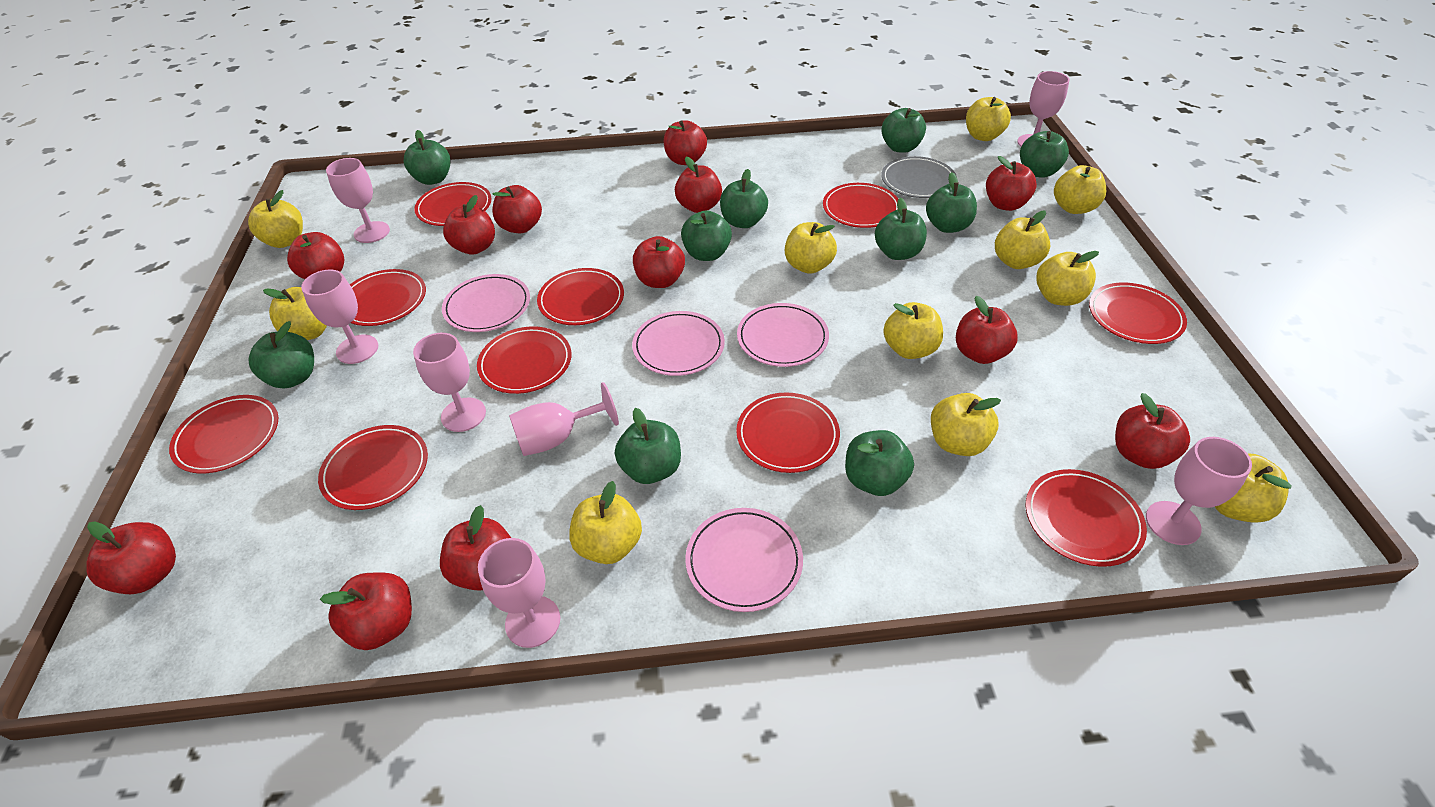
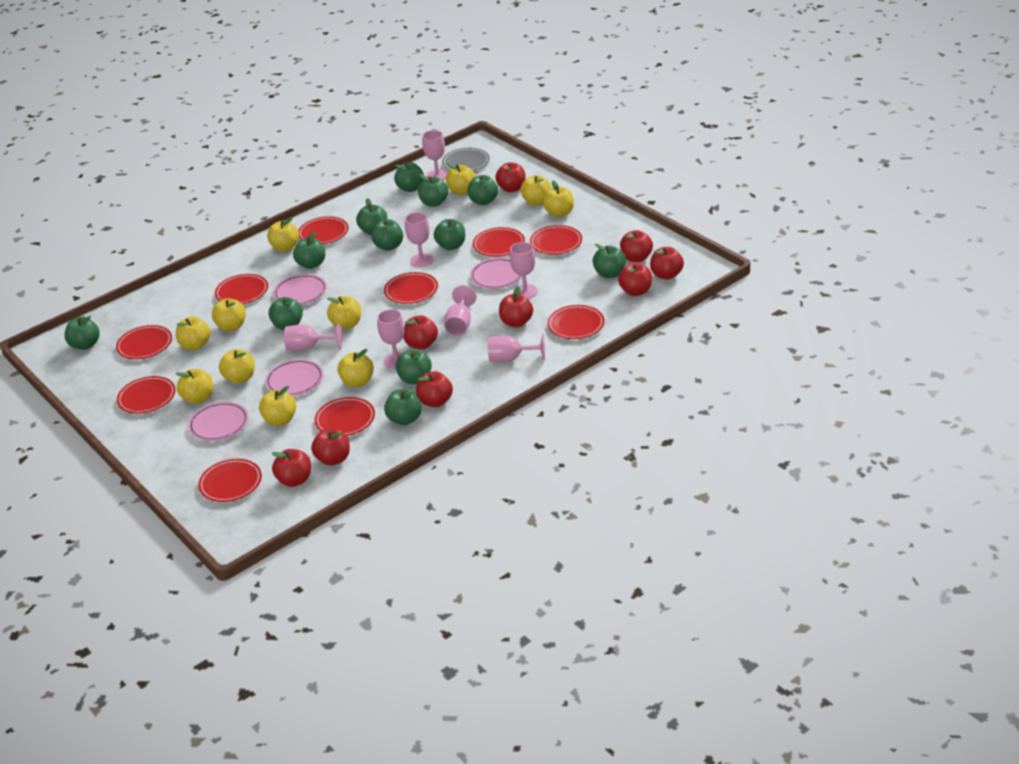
green apple: [249,321,314,389] [404,130,451,185] [615,408,681,484] [681,210,732,261] [720,169,768,228] [845,430,914,496] [875,198,927,260] [881,108,926,153] [926,172,977,233] [1020,131,1069,178] = 10 -> [64,316,100,350] [268,297,303,330] [293,231,325,269] [356,198,387,235] [371,220,403,251] [384,389,422,425] [394,163,424,192] [395,349,432,384] [418,174,448,207] [434,219,465,250] [467,175,498,205] [593,244,626,278] = 12
red apple: [86,521,176,594] [287,232,344,279] [320,573,412,650] [440,505,511,591] [443,195,495,255] [492,185,542,233] [633,236,685,288] [664,120,707,165] [675,157,722,213] [956,296,1018,364] [986,156,1037,211] [1115,393,1190,469] = 12 -> [272,449,311,487] [311,428,350,466] [403,315,438,350] [416,371,453,407] [495,162,526,192] [499,286,533,327] [618,263,652,296] [620,230,653,262] [650,247,684,280] = 9

